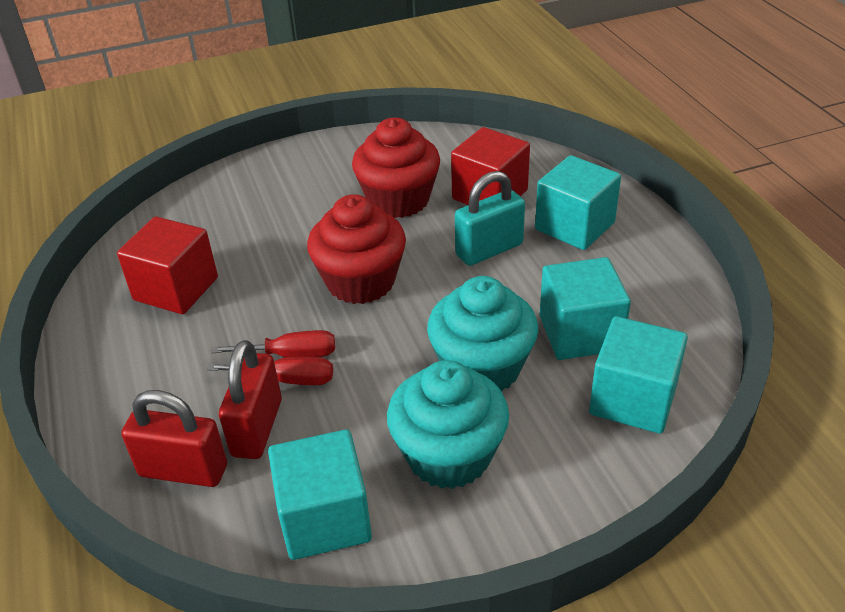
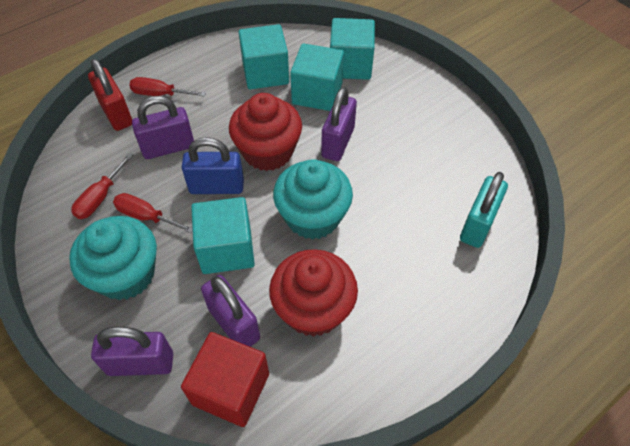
blue padlock: none = 0 -> [182,137,244,194] = 1
purple padlock: none = 0 -> [91,327,173,376] [132,96,194,159] [201,275,260,347] [321,87,357,161] = 4
red cube: [117,217,218,314] [451,127,530,205] = 2 -> [181,332,269,427] = 1
red padlock: [121,390,227,487] [219,340,282,459] = 2 -> [88,59,132,131] = 1
red screwdriver: [207,357,333,385] [211,330,335,357] = 2 -> [71,153,133,219] [113,193,193,233] [129,77,206,97] = 3

